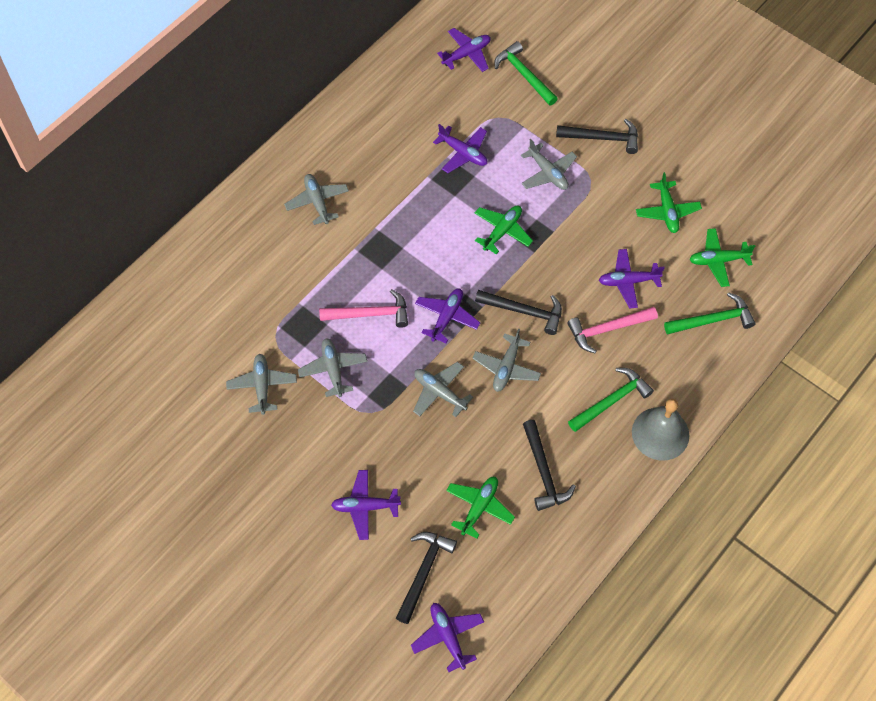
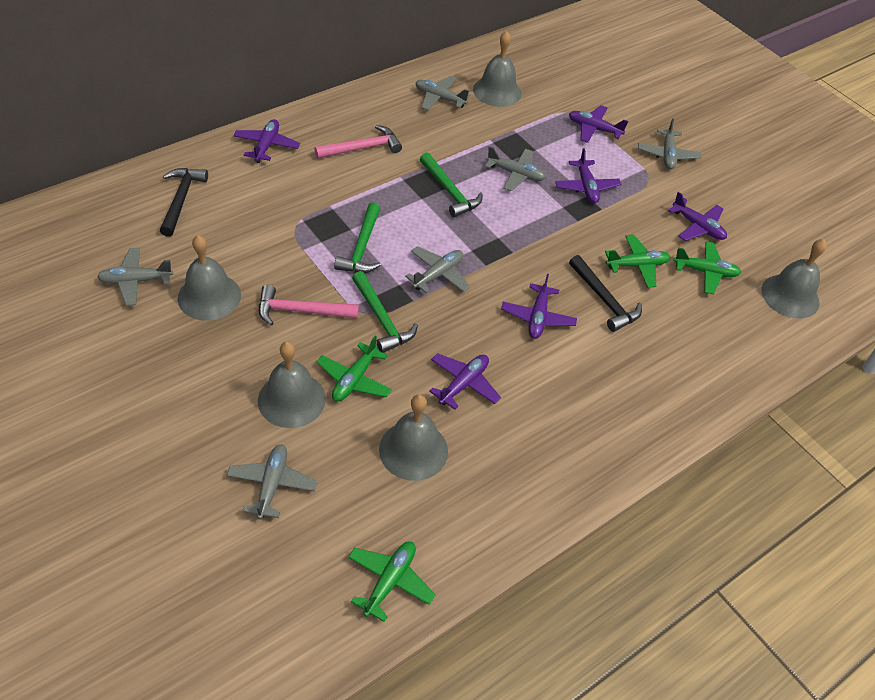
black hammer: [396,532,457,624] [475,290,562,335] [523,420,576,511] [556,119,638,154] = 4 -> [160,168,208,237] [569,255,642,332] = 2
grey bell: [632,399,689,461] = 1 -> [178,235,241,321] [258,341,326,428] [379,394,448,481] [473,31,521,107] [761,239,827,319] = 5

